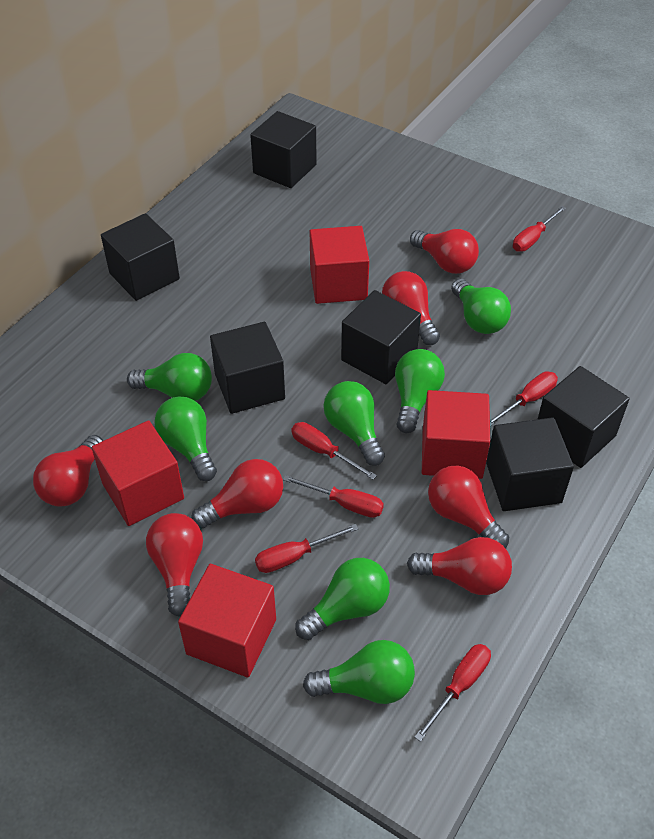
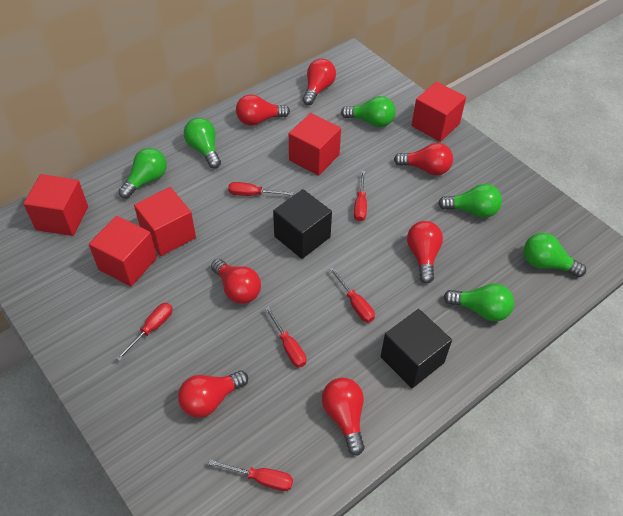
black cube: [101,213,180,301] [210,322,285,414] [250,111,317,188] [341,290,421,384] [486,417,574,511] [538,366,630,468] = 6 -> [273,189,332,259] [381,309,452,388] = 2
green light bulb: [127,353,212,401] [154,397,217,481] [295,558,390,640] [303,640,415,704] [324,381,385,466] [395,349,445,433] [451,279,511,334] = 7 -> [119,148,167,199] [184,118,221,168] [341,96,396,127] [438,184,502,218] [444,283,514,321] [524,233,586,277] = 6
red cube: [92,420,184,526] [178,564,276,677] [310,226,369,304] [422,390,490,479] = 4 -> [23,174,88,236] [89,216,157,287] [134,187,196,256] [289,113,341,176] [412,82,466,142] = 5

